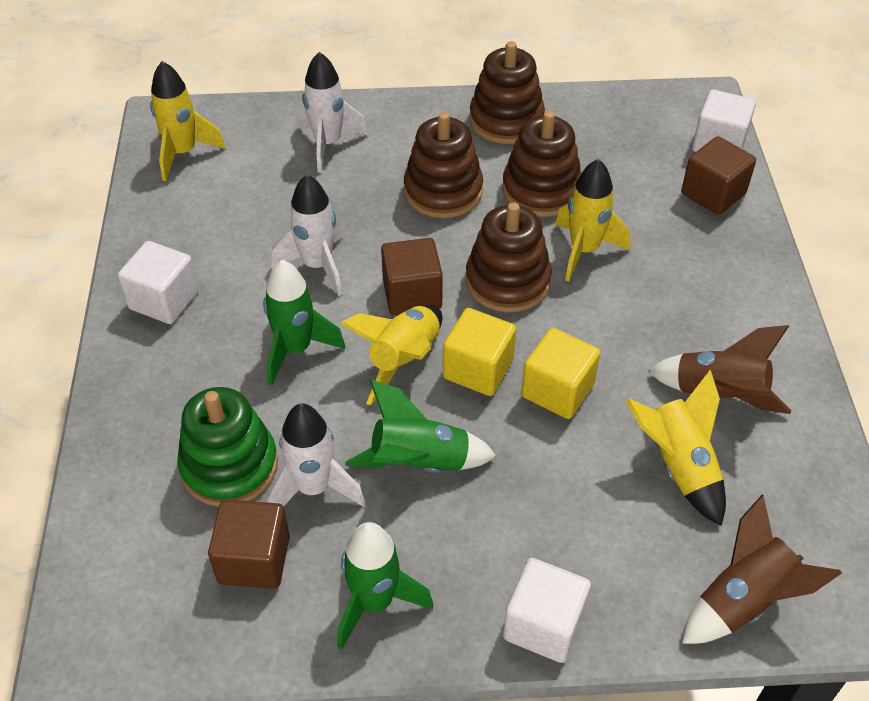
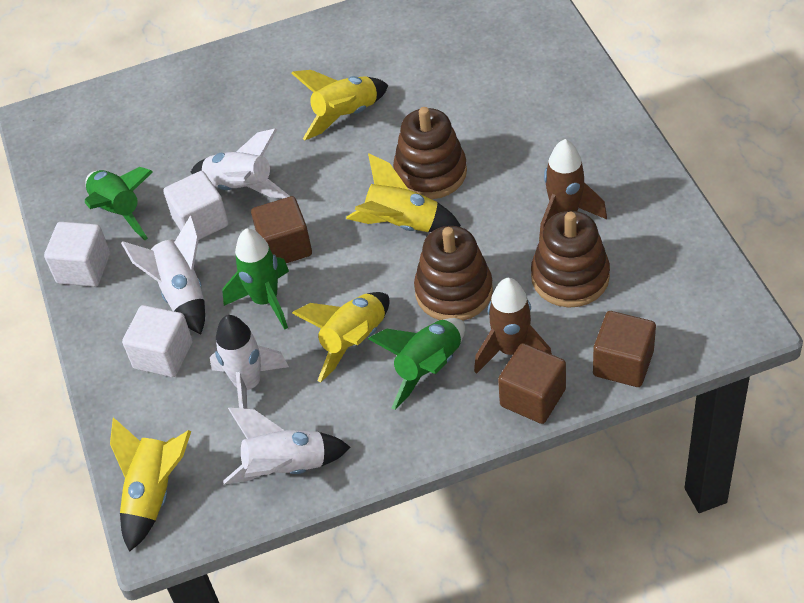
brown stacking toy: [404,112,483,218] [466,202,552,312] [470,41,545,144] [502,111,582,217] = 4 -> [393,107,467,199] [414,226,493,321] [531,211,610,307] = 3
green stacking toy: [177,387,278,507] = 1 -> none = 0
white rocket: [268,403,365,507] [271,174,343,296] [296,52,368,173] = 3 -> [121,215,205,334] [191,129,290,198] [210,315,289,409] [223,407,351,484] = 4
yellow cube: [443,308,516,396] [521,328,600,419] = 2 -> none = 0

